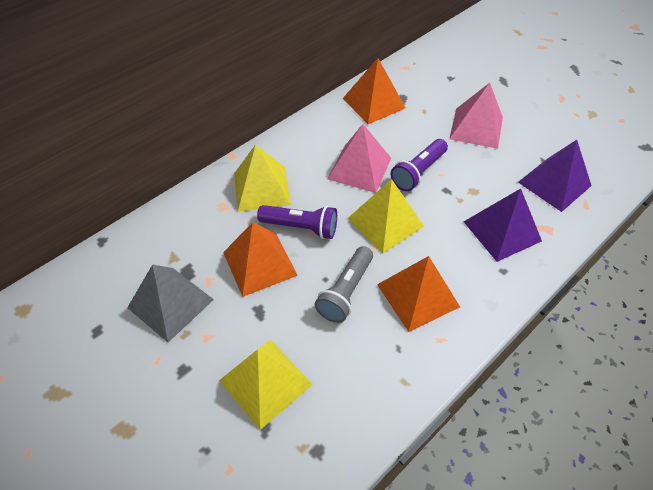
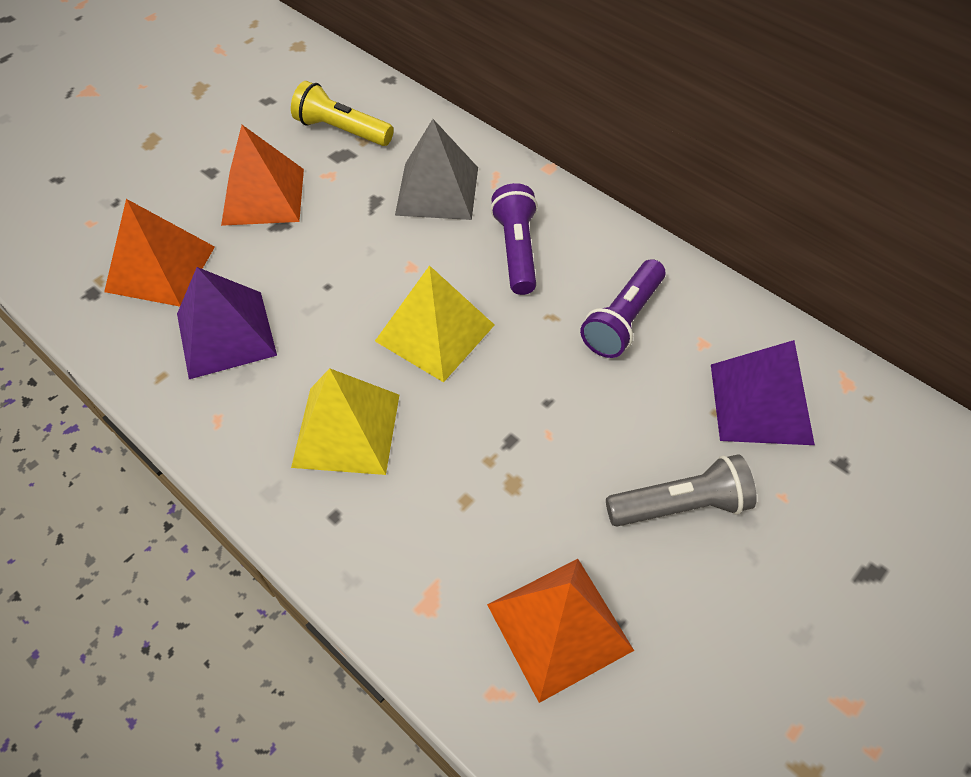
pink pyramid: [328,124,391,193] [449,83,503,149] = 2 -> none = 0
yellow flashlight: none = 0 -> [291,81,394,146] = 1
yellow pyramid: [219,340,313,430] [234,144,291,212] [347,179,424,253] = 3 -> [291,368,399,475] [375,265,495,382] = 2

